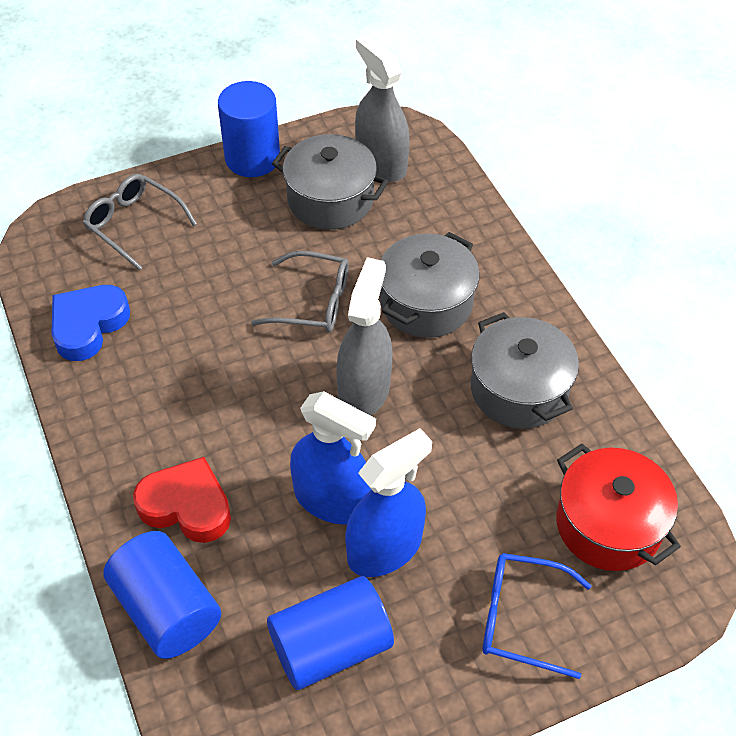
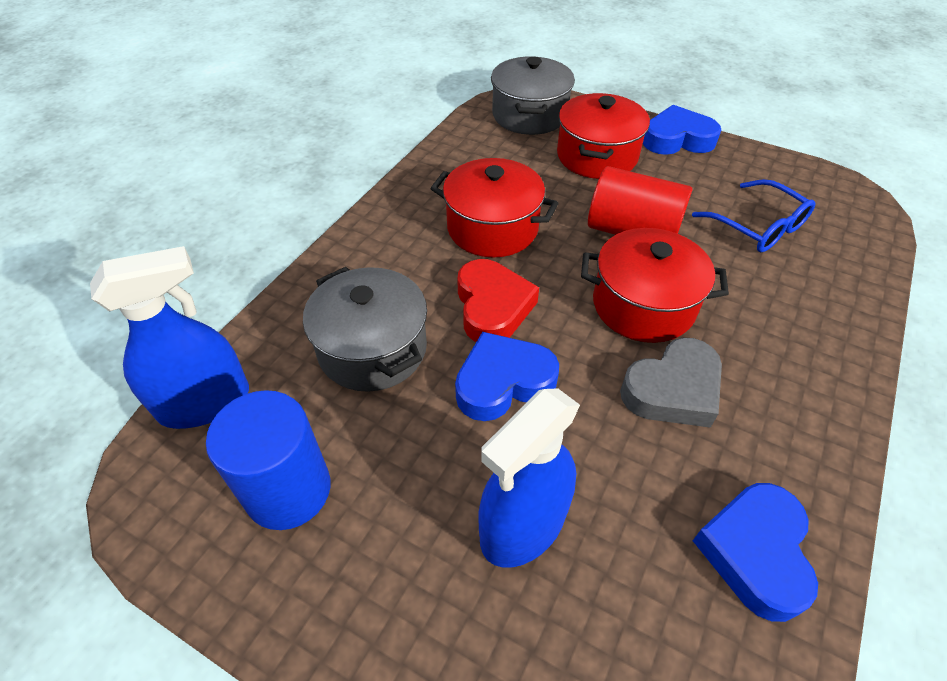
blue cylinder: [103,531,221,659] [218,81,280,177] [267,576,394,690] = 3 -> [206,390,330,530] = 1
blue heart: [51,285,130,361] = 1 -> [455,332,559,421] [643,105,721,155] [693,483,818,622] = 3
grey glasses: [83,174,197,271] [251,251,349,333] = 2 -> none = 0
grey heart: none = 0 -> [620,338,722,428] = 1
grey pot: [272,134,388,230] [380,232,480,338] [471,312,579,429] = 3 -> [303,267,427,392] [491,56,575,135] = 2
grey spray bottle: [336,257,393,416] [355,34,409,182] = 2 -> none = 0
red cylinder: none = 0 -> [588,166,692,235] = 1
red pot: [556,444,681,571] = 1 -> [430,158,559,257] [557,93,650,179] [581,228,729,343] = 3

